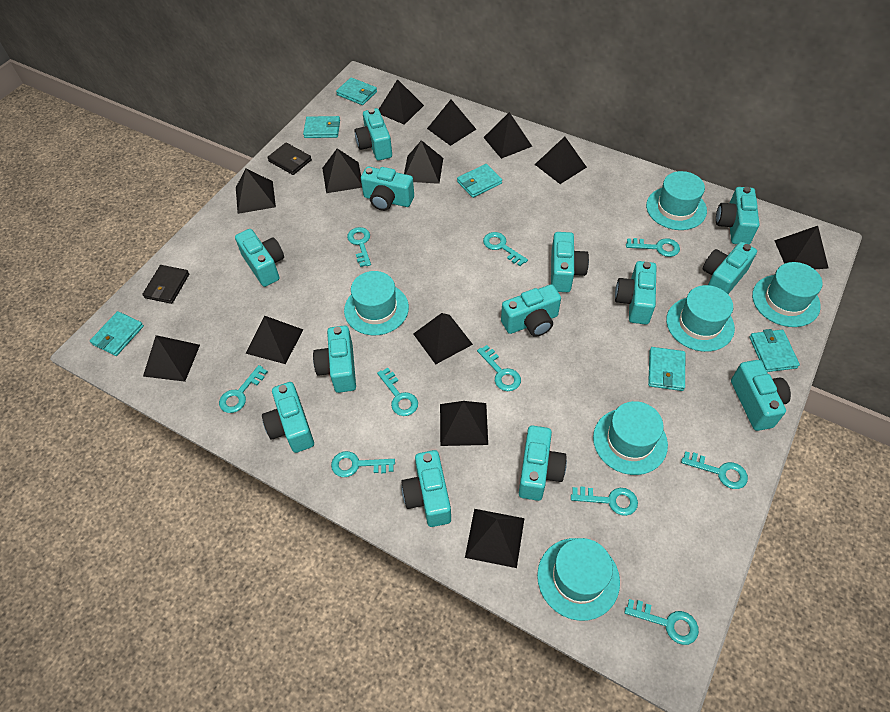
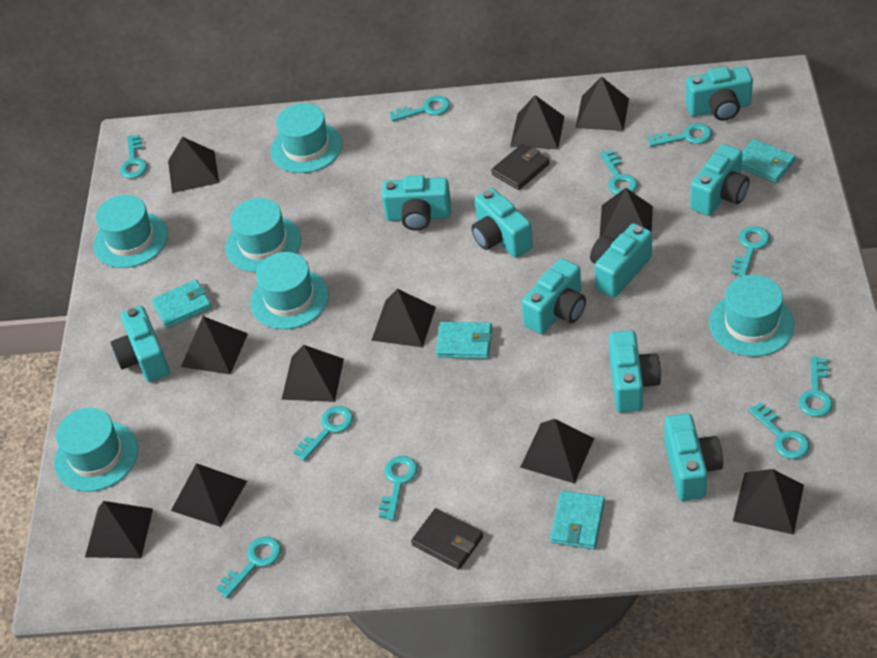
black pyramid: [143,335,200,382] [236,169,276,214] [246,316,303,364] [322,149,362,193] [379,79,424,125] [404,140,443,184] [413,313,473,364] [427,100,476,146] [440,401,488,446] [465,509,525,568] [483,112,532,159] [534,137,587,184] [774,226,829,269] = 13 -> [85,501,153,558] [168,137,219,193] [171,463,247,527] [181,316,248,374] [281,345,344,402] [371,289,436,347] [510,95,565,149] [520,419,594,484] [576,77,629,131] [600,188,653,240] [733,469,804,535] = 11
turquoise camera: [235,229,284,287] [262,382,314,453] [313,325,356,393] [354,108,392,161] [361,167,414,211] [401,450,451,527] [501,284,561,337] [519,425,567,501] [551,232,589,292] [615,261,656,325] [703,242,757,294] [716,187,759,245] [731,360,791,431] = 13 -> [111,306,170,382] [382,175,451,231] [471,188,533,258] [522,258,586,334] [590,223,652,298] [609,330,661,413] [664,413,723,501] [685,66,753,121] [690,144,750,216] = 9
turquoise wallet: [90,311,144,356] [303,116,340,138] [336,77,377,105] [457,164,502,198] [648,347,685,391] [749,329,800,372] = 6 -> [151,279,212,328] [436,322,492,359] [550,491,605,549] [741,139,795,183] = 4

